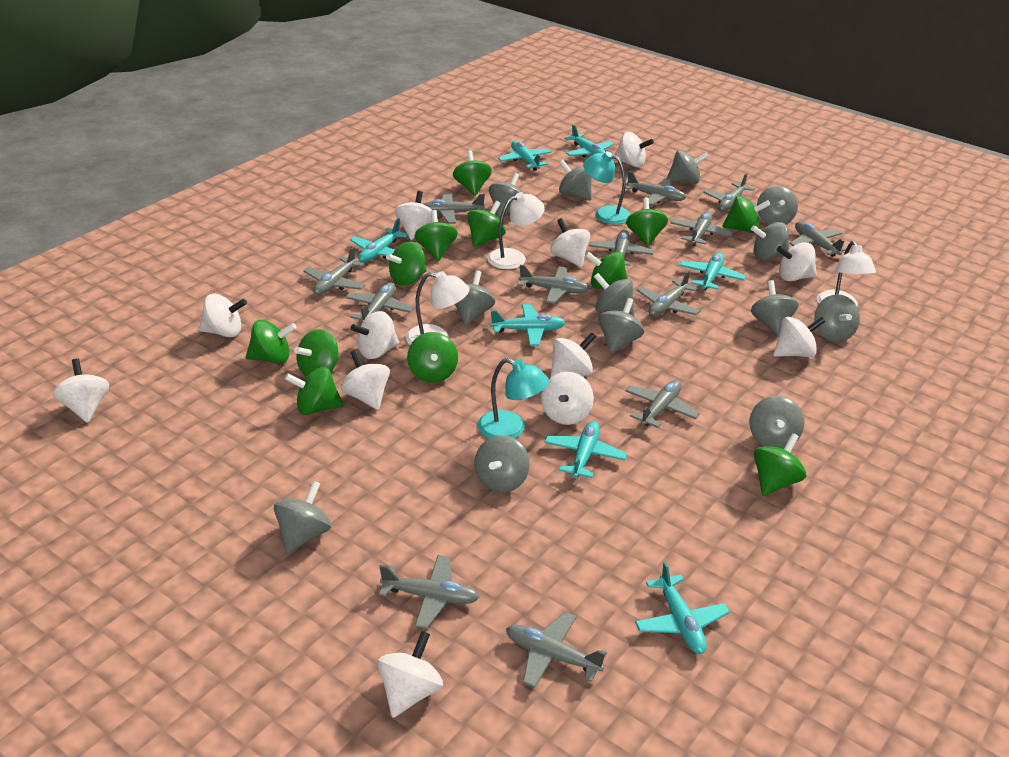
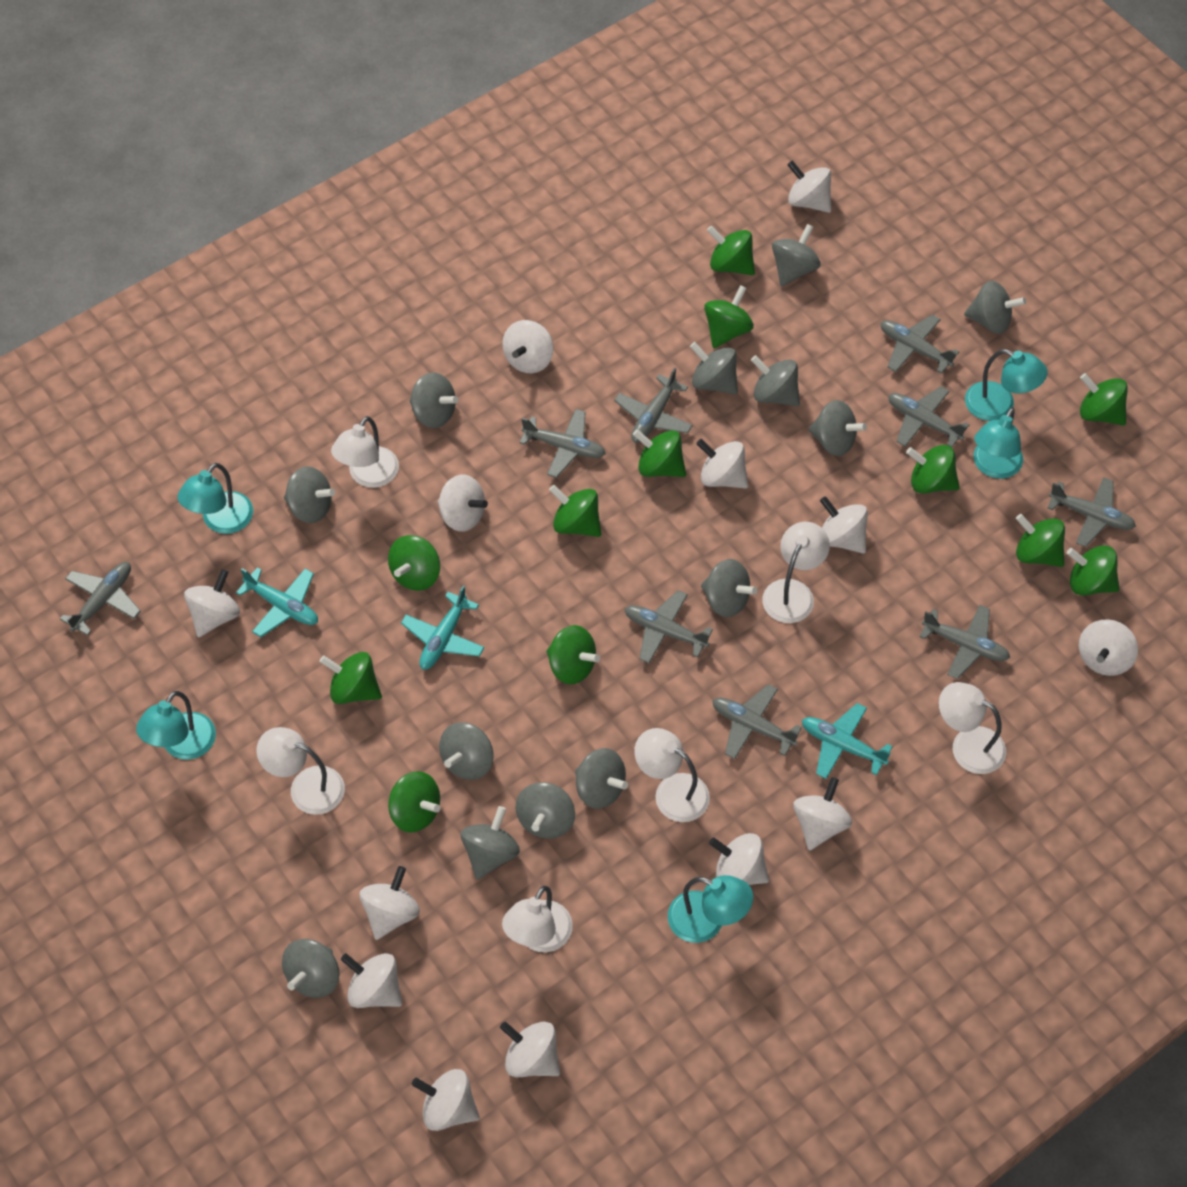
grey plane: [303,247,366,295] [345,282,413,323] [379,555,479,629] [423,193,485,224] [506,612,607,688] [519,265,590,304] [589,230,654,266] [625,171,686,205] [625,380,700,428] [636,271,700,316] [670,212,733,246] [703,173,757,212] [789,222,847,257] = 13 -> [60,562,141,636] [520,409,606,478] [614,367,693,443] [625,590,713,663] [712,684,802,759] [881,315,959,374] [888,386,969,447] [920,605,1010,679] [1047,477,1136,547] = 9
turquoise lamp: [478,358,549,439] [583,151,631,225] = 2 -> [136,691,216,760] [177,463,253,534] [668,875,753,943] [965,349,1048,421] [974,407,1023,479] = 5
turquoise plane: [350,218,409,263] [490,304,565,346] [498,141,552,171] [544,421,627,478] [564,124,614,158] [635,562,730,654] [679,253,746,290] = 7 -> [236,567,318,637] [401,586,485,670] [802,703,893,779] = 3
white lamp: [406,271,470,345] [487,192,545,269] [817,241,876,306] = 3 -> [256,727,345,815] [331,416,399,488] [502,886,573,952] [634,728,710,822] [762,522,830,623] [939,682,1006,774] = 6
white spinning top: [53,358,109,423] [199,294,247,338] [341,350,390,410] [351,311,399,359] [377,631,443,718] [395,191,432,240] [541,372,594,425] [550,218,590,267] [550,332,596,378] [614,132,654,168] [773,317,825,357] [777,242,817,282] = 12 -> [184,569,240,637] [341,953,402,1008] [360,866,420,940] [412,1069,480,1131] [438,475,488,532] [500,1022,560,1078] [502,320,553,373] [696,439,748,489] [709,833,769,885] [787,160,831,213] [793,777,852,851] [820,496,868,554] [1079,619,1138,676] = 13

